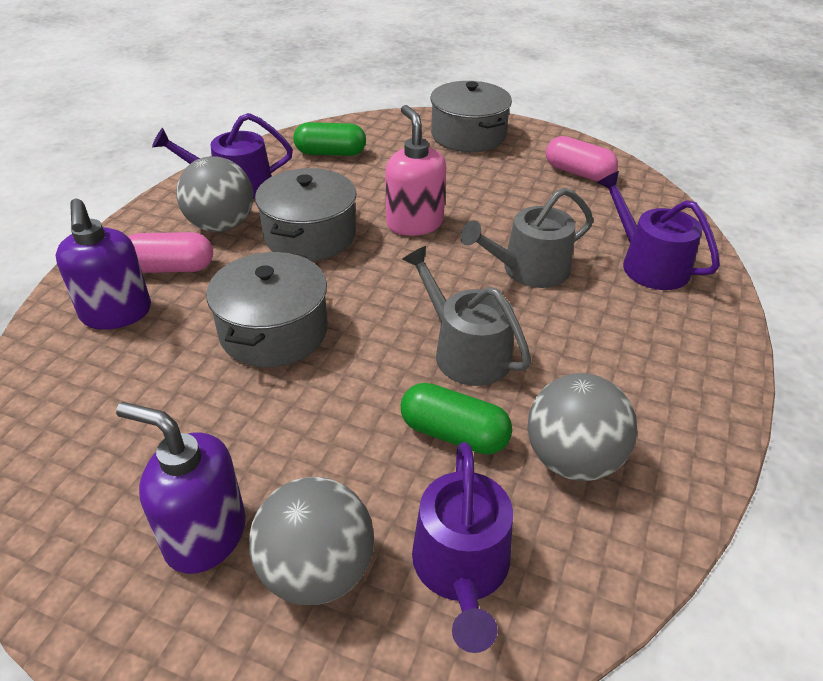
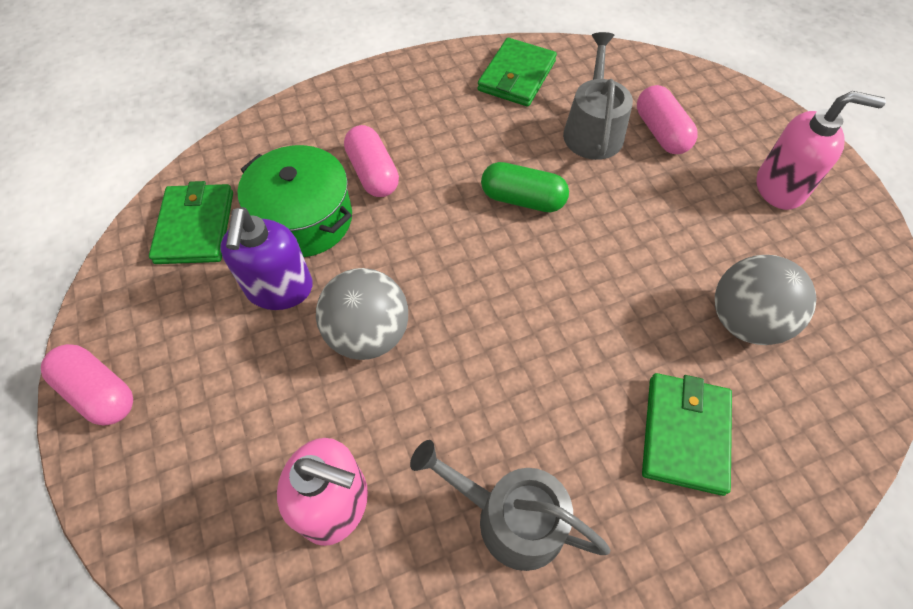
green capsule: [293,122,366,156] [401,383,512,455] = 2 -> [481,162,569,212] = 1
green pot: none = 0 -> [237,145,352,257] = 1
green wallet: none = 0 -> [149,181,233,264] [477,38,557,107] [642,373,732,496] = 3
grey ball: [176,157,253,233] [249,477,374,605] [527,373,638,481] = 3 -> [316,268,408,360] [715,255,817,345] = 2
grey pot: [206,252,328,367] [255,168,356,261] [431,81,512,152] = 3 -> none = 0
pink capsule: [128,232,213,273] [546,136,618,181] = 2 -> [41,344,133,426] [344,125,399,197] [637,85,698,154] = 3
pink soap dispenser: [385,105,446,236] = 1 -> [277,438,368,546] [756,91,886,210] = 2
purple soap dispenser: [56,199,151,330] [116,402,246,574] = 2 -> [220,207,313,310] = 1
purple watering can: [152,113,293,199] [412,442,513,653] [597,171,720,290] = 3 -> none = 0

